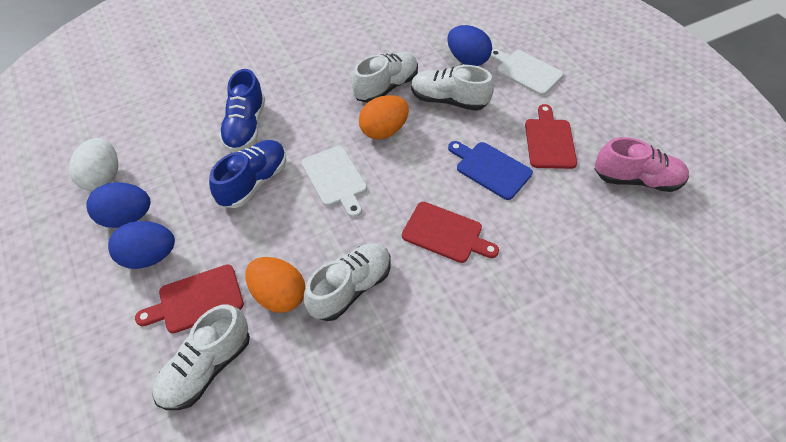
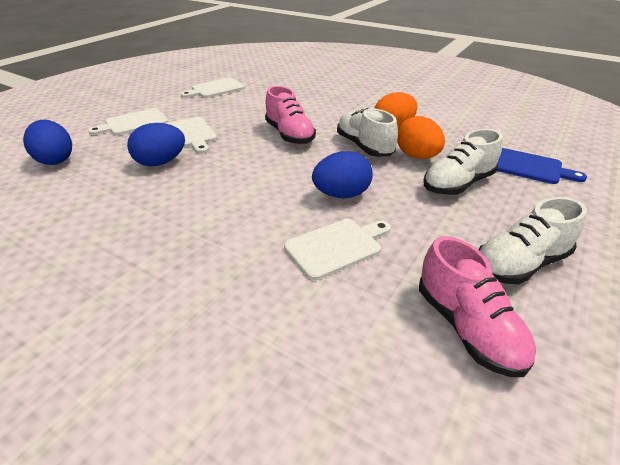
blue shoe: [209,140,286,208] [219,69,265,152] = 2 -> none = 0
pink shoe: [595,137,689,192] = 1 -> [265,86,316,145] [419,236,536,377] = 2
red cutting board: [135,265,244,333] [402,202,499,263] [525,104,577,169] = 3 -> none = 0
white cutting board: [301,146,367,217] [490,49,564,96] = 2 -> [88,108,169,135] [165,117,217,154] [181,78,245,98] [284,219,391,280] = 4
white egg: [69,138,118,191] = 1 -> none = 0
white shoe: [153,304,250,410] [304,243,391,321] [352,52,418,103] [411,65,494,111] = 4 -> [337,108,398,157] [423,129,502,195] [478,197,587,285] = 3

